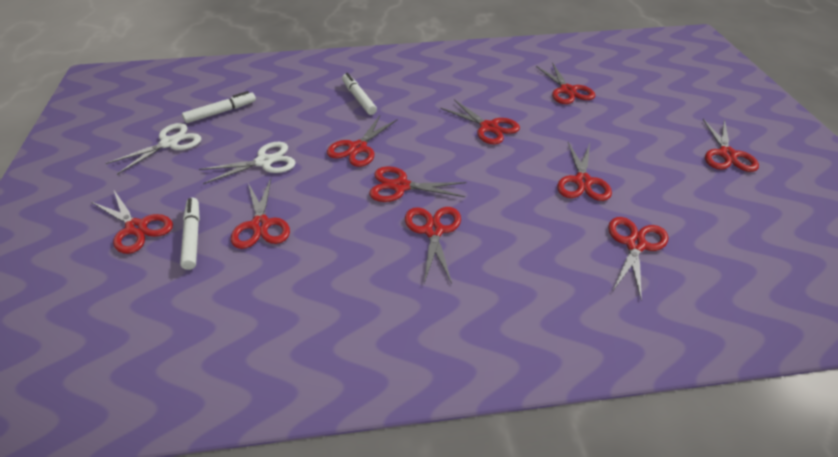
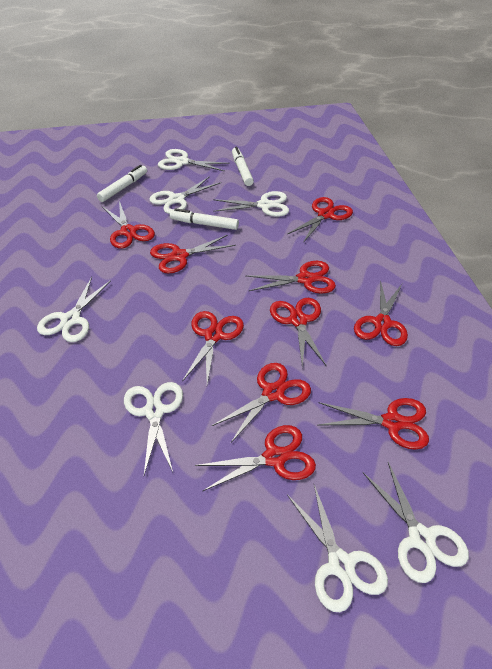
white scissors: [106,123,201,175] [199,142,296,184] = 2 -> [37,277,111,342] [124,382,183,475] [149,176,221,214] [158,149,230,171] [213,191,289,217] [287,485,388,612] [363,462,469,583] = 7

